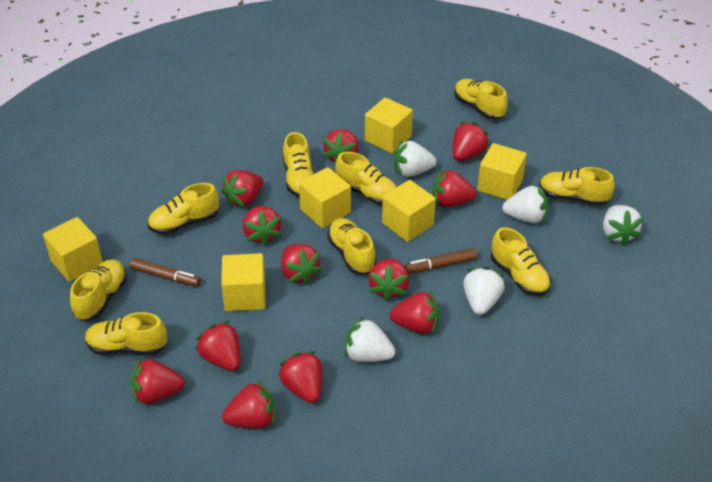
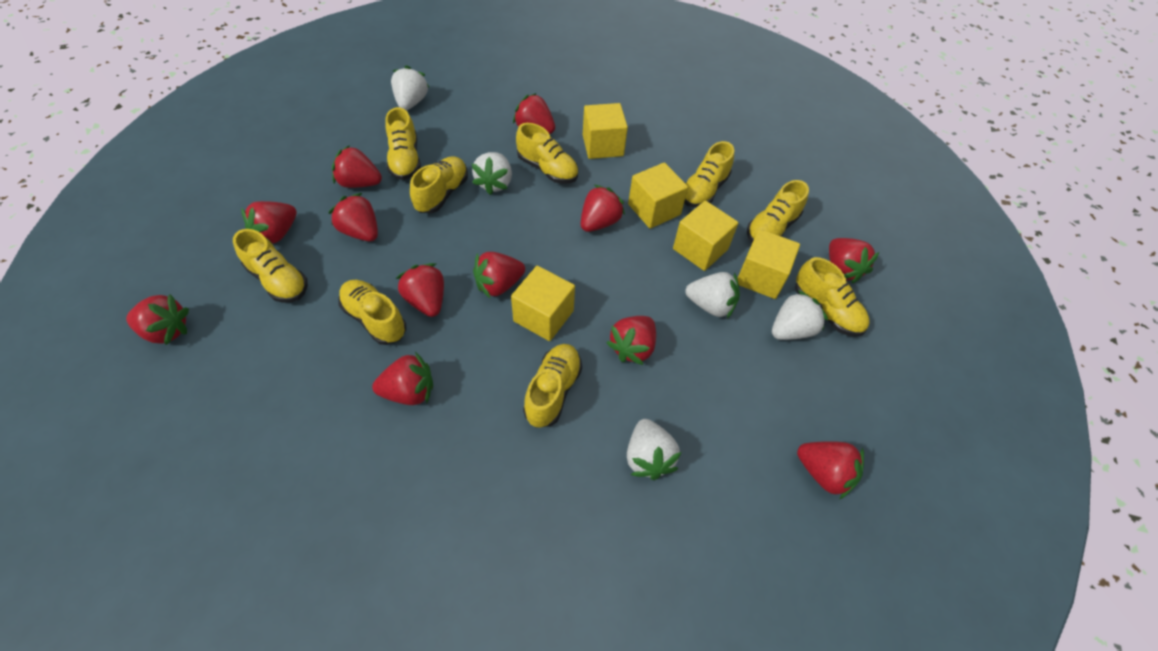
brown marker: [129,258,201,287] [405,248,478,274] = 2 -> none = 0
yellow cube: [43,217,103,282] [221,253,266,311] [299,167,351,228] [365,97,413,153] [382,180,436,242] [477,143,527,200] = 6 -> [511,266,575,341] [583,103,628,159] [628,162,688,229] [673,200,738,271] [737,229,800,299] = 5

